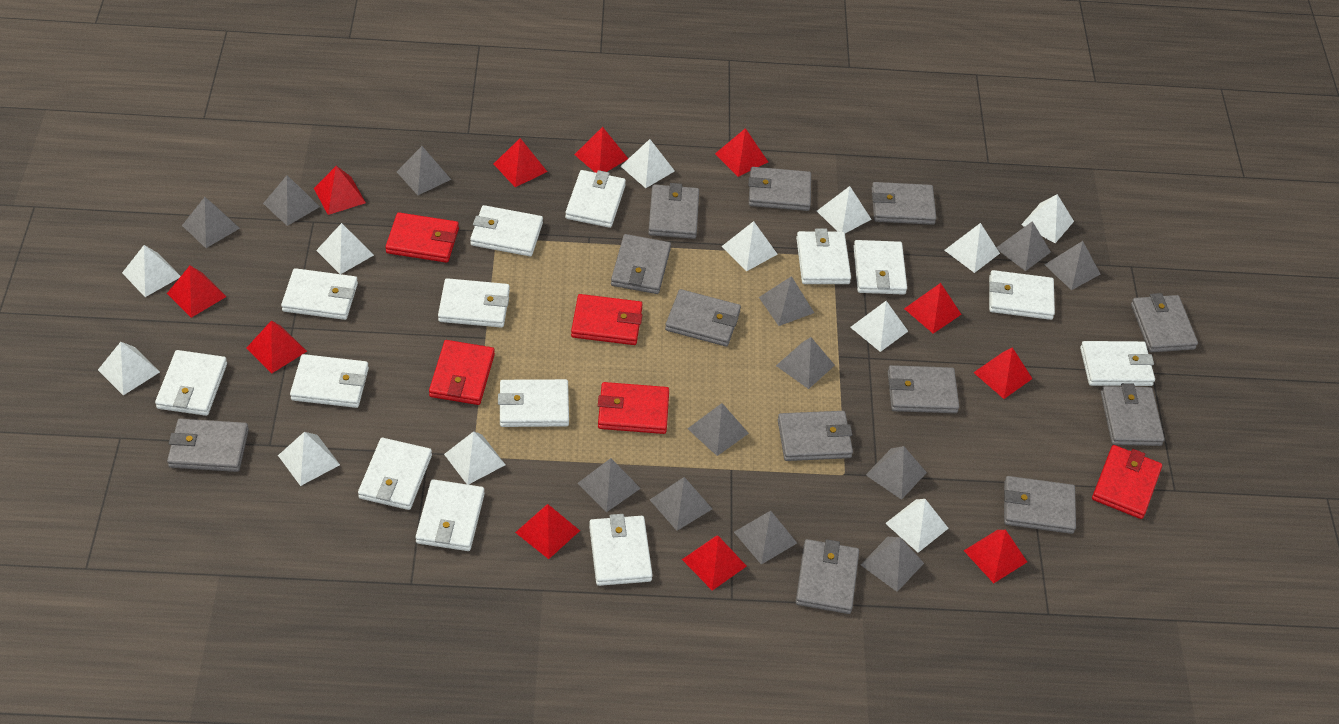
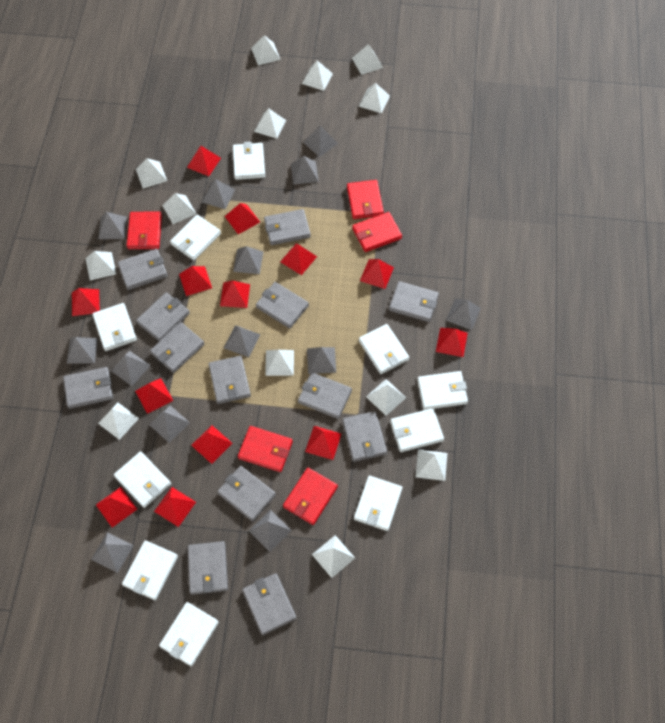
grey wallet: [167,419,249,472] [611,234,671,294] [648,183,699,239] [665,289,741,347] [748,167,811,211] [778,411,853,461] [796,539,859,614] [871,182,936,225] [888,365,959,413] [1004,476,1076,534] [1101,383,1165,446] [1131,293,1198,352] = 12 -> [63,367,113,409] [118,249,168,290] [136,292,190,341] [150,322,205,373] [188,541,228,595] [208,356,251,404] [217,466,276,522] [242,573,297,635] [256,282,309,328] [264,209,311,245] [298,372,352,419] [342,411,387,462] [389,281,439,322] = 13
red pyramid: [167,265,227,318] [247,320,307,373] [314,166,366,215] [494,138,547,187] [515,504,580,559] [574,127,628,173] [682,535,747,591] [715,128,768,177] [904,283,962,334] [964,530,1027,583] [973,347,1032,399] = 11 -> [72,288,100,316] [96,487,137,528] [135,378,173,414] [154,487,196,527] [179,266,212,296] [187,146,221,176] [191,425,232,464] [220,280,250,308] [225,203,260,234] [280,244,317,275] [305,426,341,460] [360,259,394,289] [436,328,468,357] = 13
white pyramid: [98,342,160,395] [122,245,181,297] [278,432,340,486] [316,223,374,274] [444,431,506,485] [621,139,675,188] [721,221,778,271] [817,186,872,233] [850,301,908,352] [885,499,949,553] [944,223,1000,273] [1021,194,1074,243] = 12 -> [85,251,116,280] [98,402,139,440] [136,158,167,189] [162,193,196,224] [251,35,281,65] [254,108,286,139] [265,350,294,376] [302,60,333,91] [312,535,355,578] [352,44,383,75] [359,83,390,113] [366,379,406,416] [416,449,447,481] = 13
white wallet: [155,350,227,416] [281,268,358,320] [290,354,369,408] [358,438,432,510] [415,479,485,551] [438,278,510,328] [470,205,543,256] [498,379,569,427] [565,170,626,228] [589,514,653,586] [796,228,851,284] [853,240,907,295] [989,270,1055,320] [1080,341,1155,386] = 14 -> [92,303,137,351] [114,451,171,508] [122,540,178,600] [159,602,219,666] [170,215,221,260] [233,142,265,180] [354,475,403,531] [359,324,409,374] [390,408,444,452] [417,371,468,410] = 10

